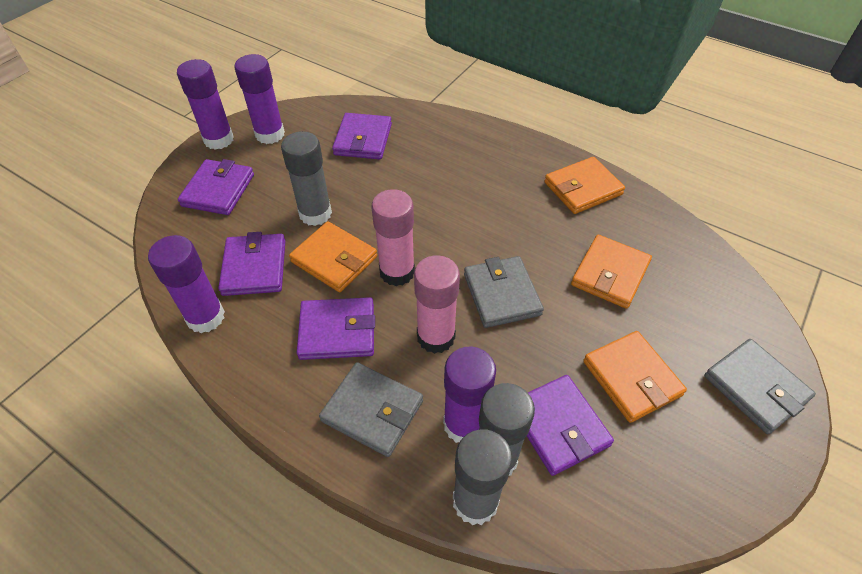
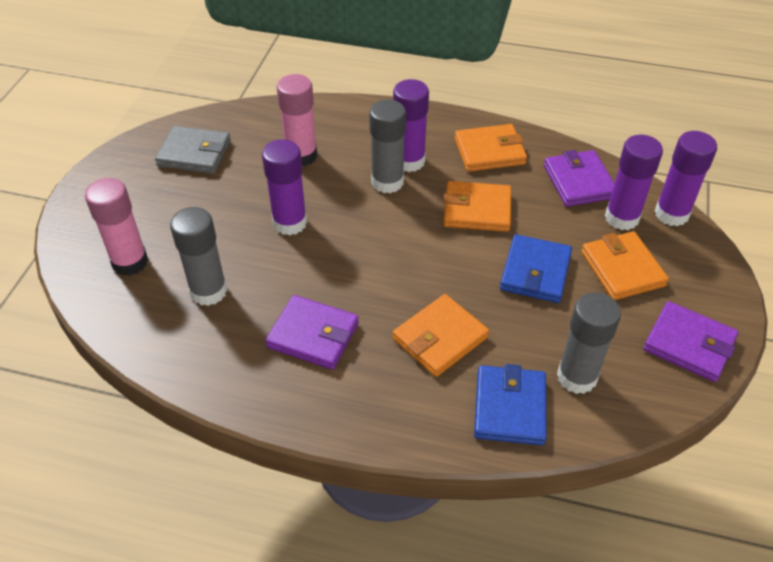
blue wallet: none = 0 -> [474,364,546,445] [500,234,572,303] = 2
grey wallet: [319,362,423,457] [464,256,544,328] [704,339,816,434] = 3 -> [155,126,231,174] = 1
purple wallet: [178,159,254,215] [218,232,285,296] [297,297,375,360] [332,113,392,159] [527,375,614,476] = 5 -> [265,295,359,370] [544,150,615,207] [643,301,738,382] = 3

